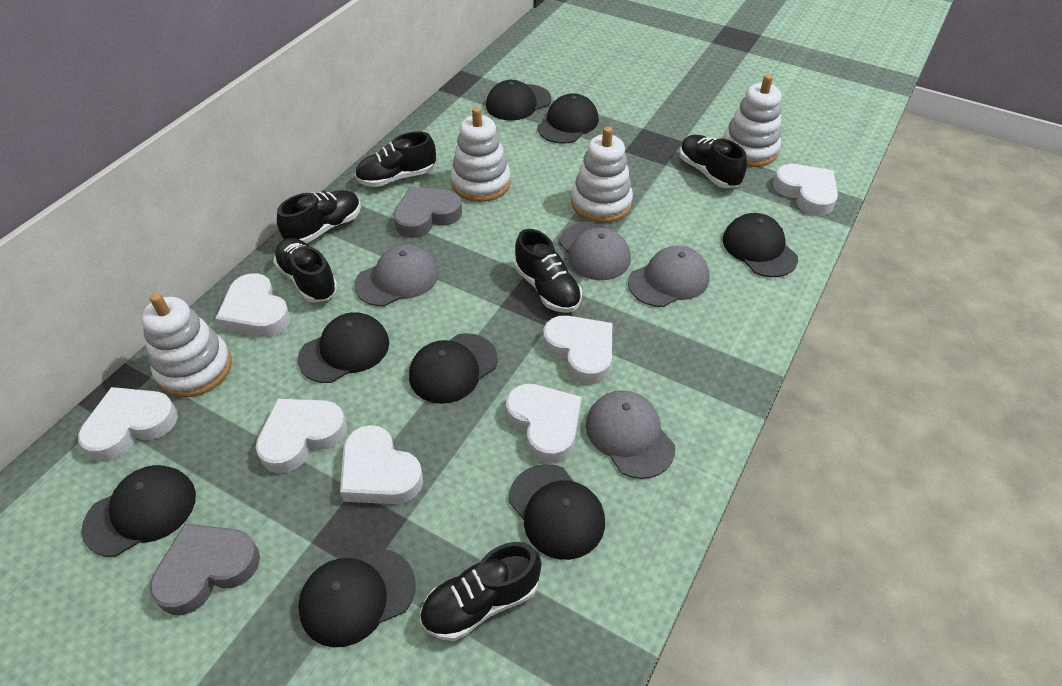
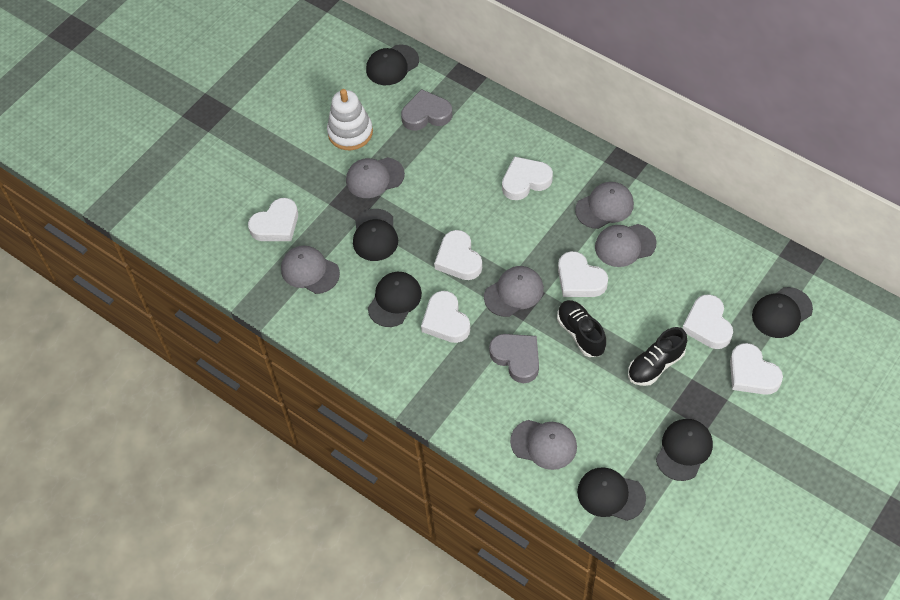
black cap: [81,465,196,557] [298,312,389,383] [298,549,416,647] [409,333,498,404] [486,80,551,121] [509,464,605,560] [537,93,599,144] [723,213,798,277] = 8 -> [353,209,398,261] [366,44,419,85] [368,272,422,327] [577,467,646,521] [656,419,713,481] [752,287,813,338] = 6
black shoe: [273,238,338,303] [277,190,361,243] [355,131,436,187] [420,542,541,641] [515,229,582,313] [679,135,747,188] = 6 -> [557,300,606,357] [628,327,687,386] = 2
grey cap: [354,244,439,306] [559,222,631,280] [586,390,675,479] [628,245,710,307] = 4 -> [281,246,340,294] [346,157,405,198] [484,266,544,317] [510,420,577,470] [575,182,634,229] [595,224,657,267] = 6
white stacking toy: [141,293,232,398] [451,107,511,202] [571,127,633,223] [723,74,781,167] = 4 -> [327,89,373,150] = 1

